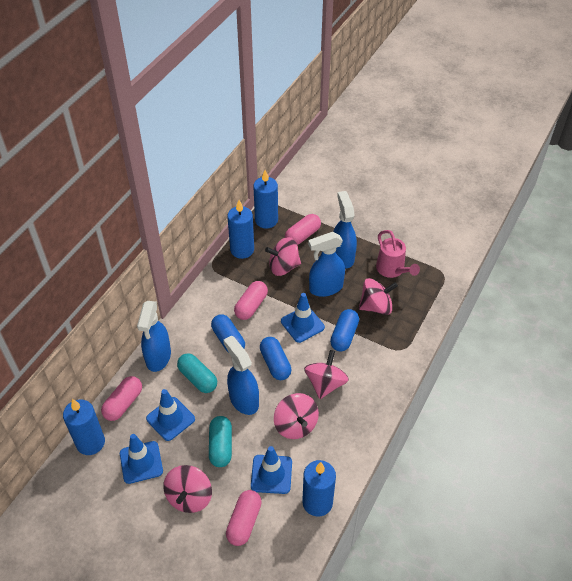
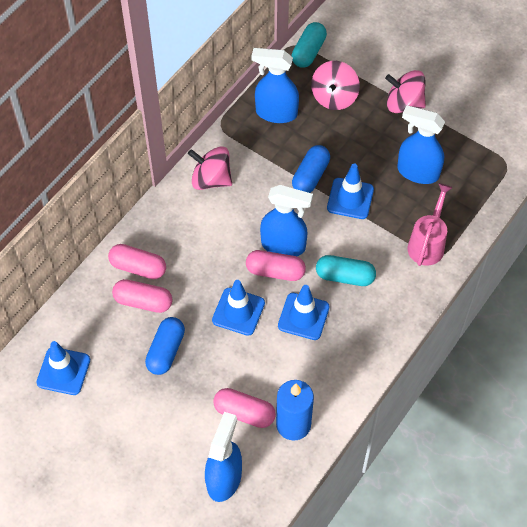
blue candle: [63,399,105,455] [227,200,254,259] [253,170,278,228] [302,460,336,516] = 4 -> [276,380,314,440] = 1
blue capsule: [211,314,245,353] [260,337,292,380] [330,309,359,352] = 3 -> [145,317,185,375] [292,145,330,193] = 2
pink spinning top: [163,465,212,513] [265,237,301,276] [274,393,319,439] [304,350,349,399] [359,278,398,315] = 5 -> [188,147,232,190] [311,61,360,110] [385,70,426,113] = 3

